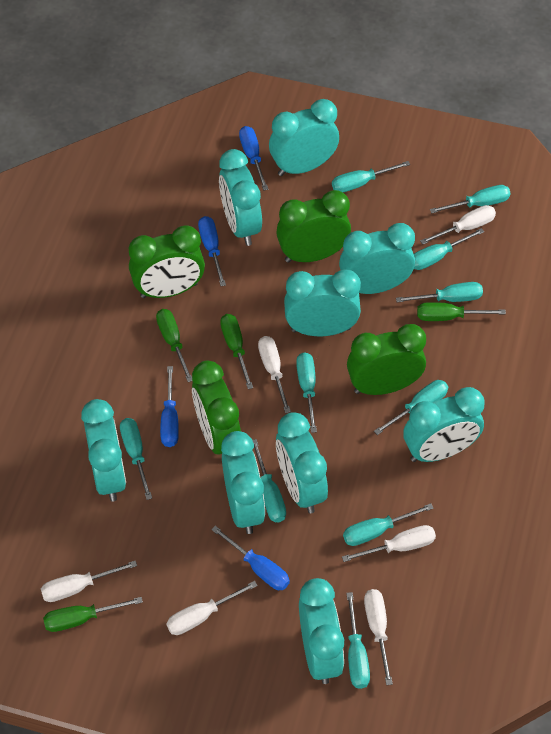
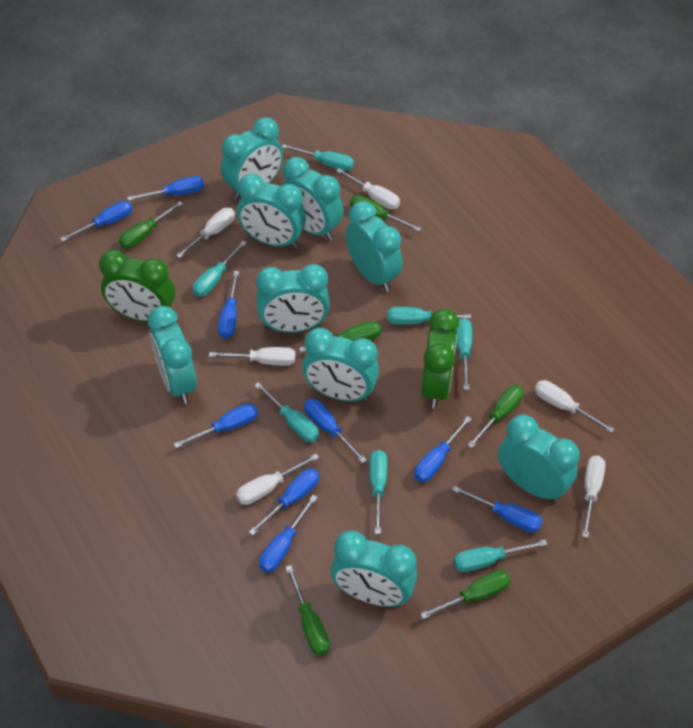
blue screwdriver: [160,366,179,447] [198,216,226,286] [211,526,290,590] [239,126,268,191] = 4 -> [60,201,133,242] [127,176,204,201] [174,403,258,448] [218,271,239,339] [249,468,319,535] [259,495,318,573] [304,399,367,463] [414,416,472,482] [452,486,543,533] = 9
green clock: [129,225,205,298] [192,361,241,455] [276,190,351,263] [347,324,426,395] = 4 -> [99,250,175,322] [421,308,459,408] = 2
green screwdriver: [43,597,143,632] [156,309,192,382] [220,314,253,389] [417,302,506,321] = 4 -> [119,201,183,248] [285,565,329,656] [299,321,381,352] [350,195,421,231] [420,570,511,619] [468,385,524,448] = 6
turquoise screwdriver: [120,418,152,500] [253,439,286,522] [296,352,317,433] [332,161,410,192] [343,503,433,546] [346,592,370,689] [374,380,448,435] [396,282,483,303] [414,228,484,270] [430,185,511,213] = 10 -> [193,241,247,297] [254,382,319,442] [282,144,354,171] [369,450,388,534] [387,307,471,325] [454,539,548,572] [456,318,472,390] = 7

